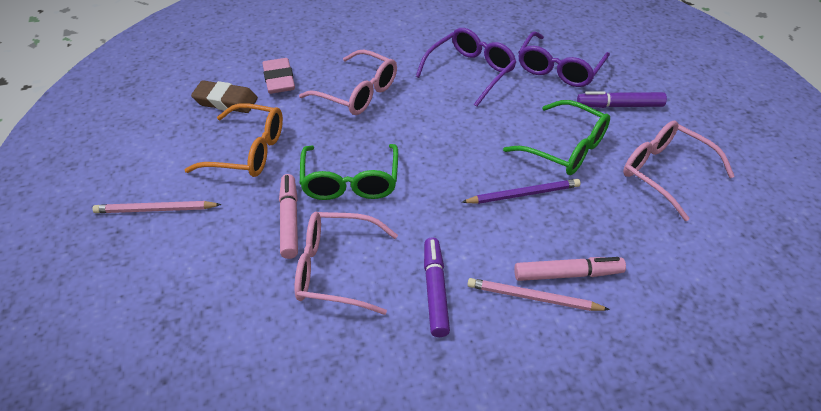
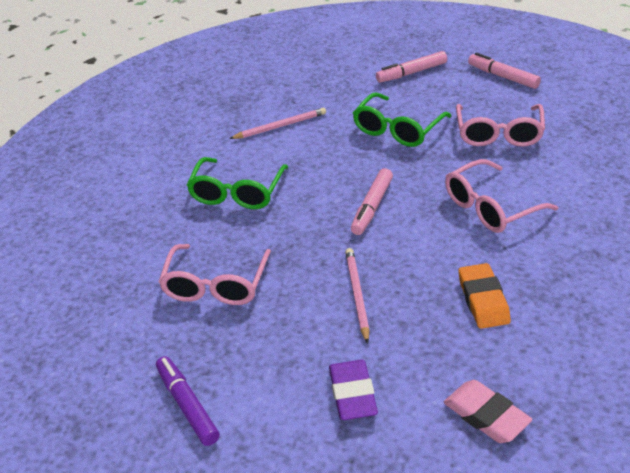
brown eraser: [191,80,258,113] = 1 -> none = 0
orange eraser: none = 0 -> [458,263,511,329] = 1
orange glasses: [185,103,283,177] = 1 -> none = 0
pink marker: [279,174,298,259] [514,257,626,281] = 2 -> [351,168,393,235] [376,51,447,83] [468,53,541,89] = 3
purple eraser: none = 0 -> [329,360,378,420] = 1
purple glasses: [415,28,516,107] [518,31,610,87] = 2 -> none = 0
purple marker: [424,238,450,337] [577,91,667,108] = 2 -> [156,356,220,446] = 1
purple pencil: [462,179,581,204] = 1 -> none = 0

